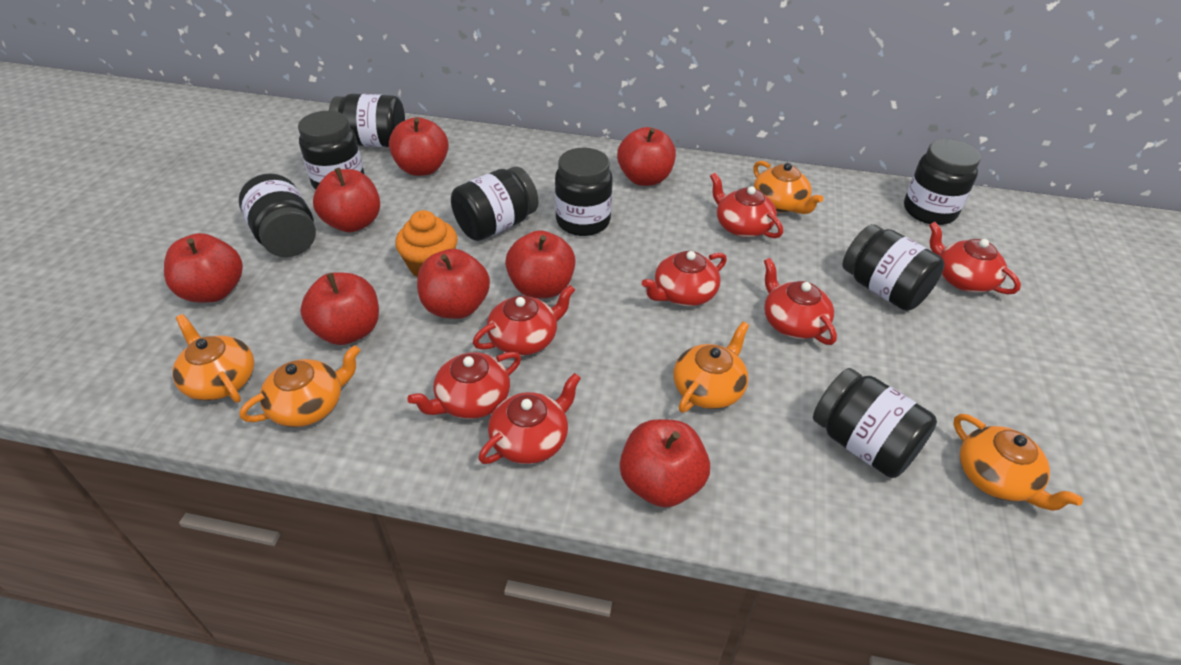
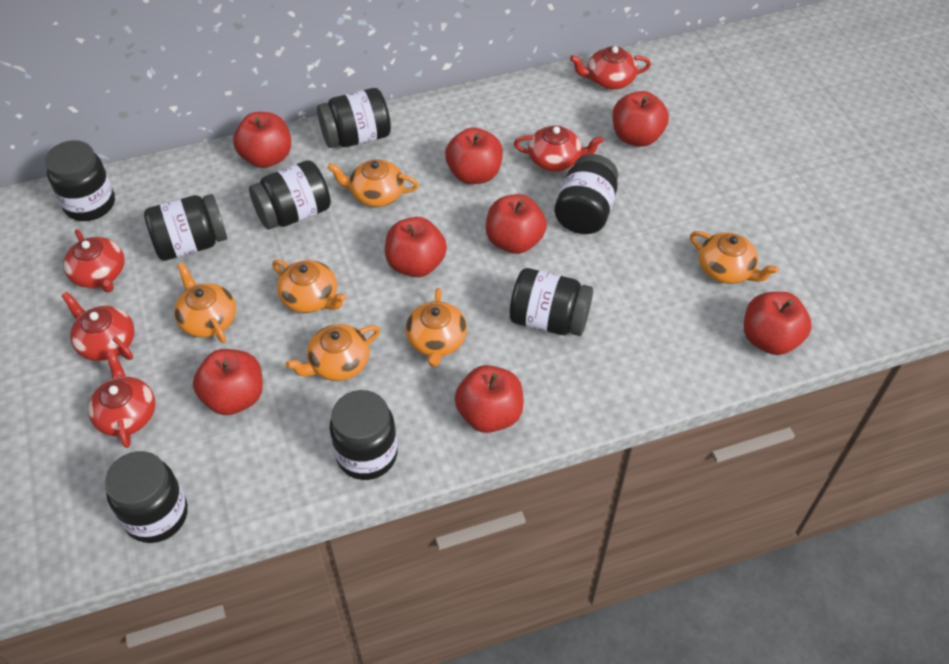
orange cupcake: [395,210,457,276] = 1 -> none = 0
orange teapot: [172,314,254,403] [240,345,360,427] [673,322,749,413] [753,161,823,214] [953,414,1083,511] = 5 -> [174,262,236,343] [272,260,346,313] [286,324,380,381] [328,160,419,207] [406,288,467,367] [690,231,779,284] = 6
red teapot: [407,352,521,419] [473,285,575,356] [478,373,581,464] [642,251,727,306] [710,173,783,238] [764,258,837,345] [929,222,1021,294] = 7 -> [62,292,135,361] [63,229,124,292] [88,350,155,448] [514,125,604,171] [570,46,651,90] = 5

